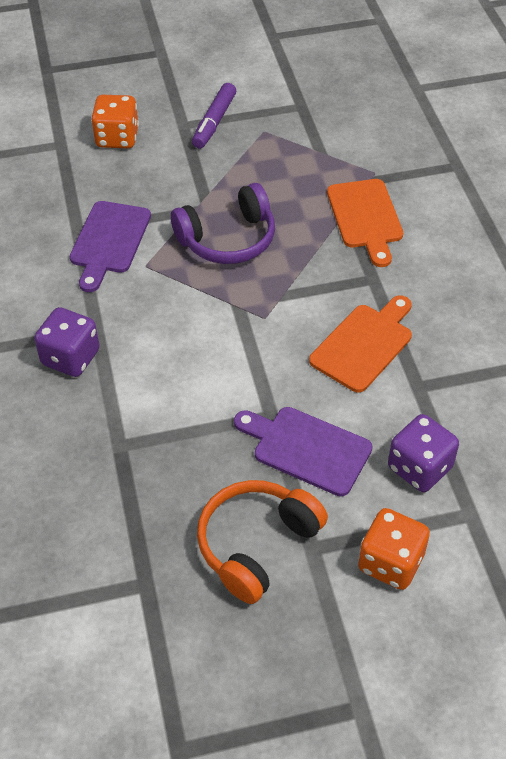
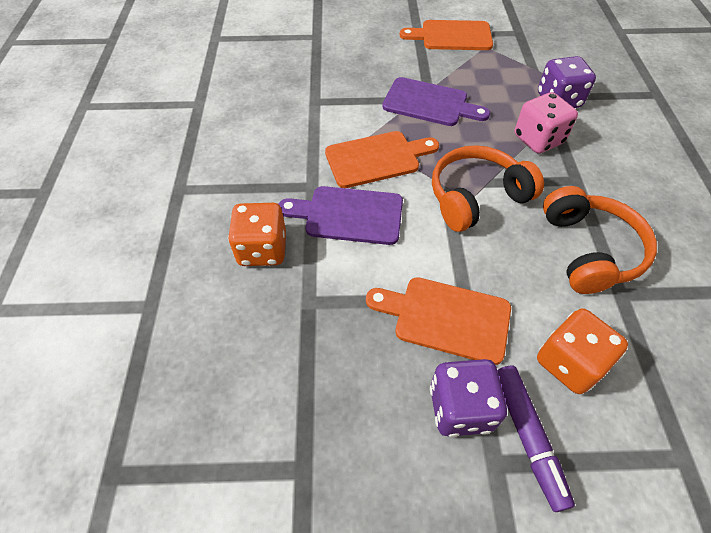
orange cutting board: [309,295,412,393] [327,179,403,267] = 2 -> [325,131,439,188] [366,277,511,365] [400,20,493,50] = 3
orange headphones: [197,480,328,604] = 1 -> [432,145,544,232] [543,186,657,294] = 2
pink dice: none = 0 -> [514,92,578,154] = 1
purple headphones: [171,183,275,264] = 1 -> none = 0

